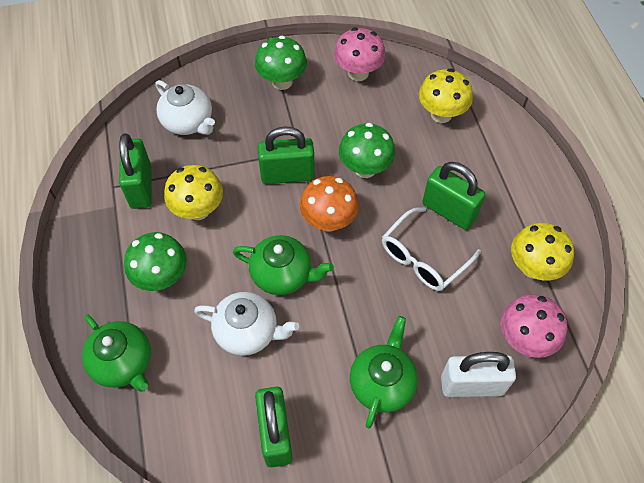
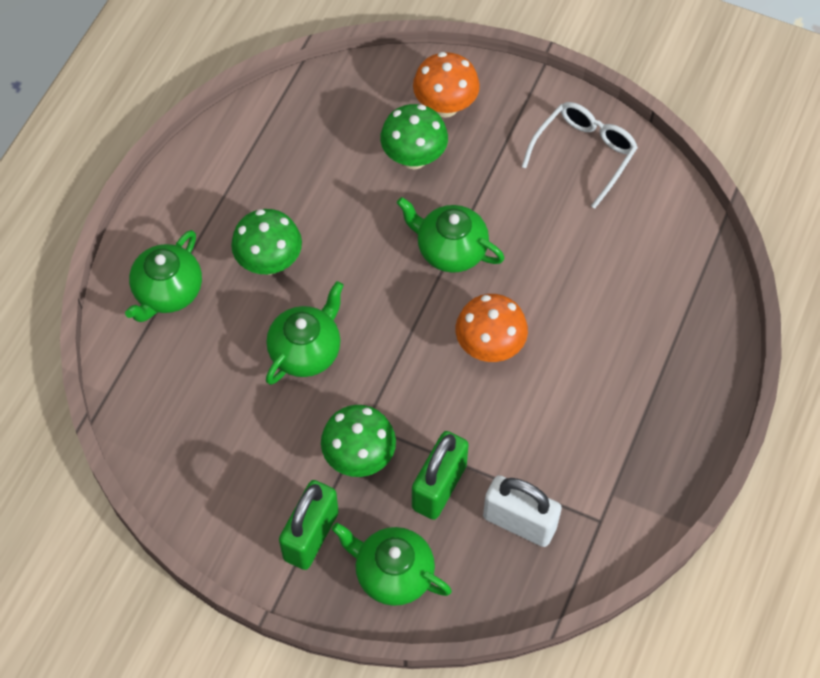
green padlock: [119,133,152,209] [255,387,292,467] [258,127,315,184] [423,162,485,230] = 4 -> [279,480,339,570] [412,431,469,520] = 2
green teapot: [82,314,151,392] [233,235,334,295] [350,316,418,428] = 3 -> [125,230,202,322] [266,281,344,385] [332,523,452,606] [397,197,505,273] = 4
orange mushroom: [300,176,359,232] = 1 -> [413,52,480,118] [456,294,528,362] = 2
pink mushroom: [334,28,386,81] [501,294,567,358] = 2 -> none = 0
white teapot: [155,80,215,135] [194,292,299,356] = 2 -> none = 0
yellow mushroom: [164,165,223,220] [419,69,473,123] [511,223,574,281] = 3 -> none = 0

